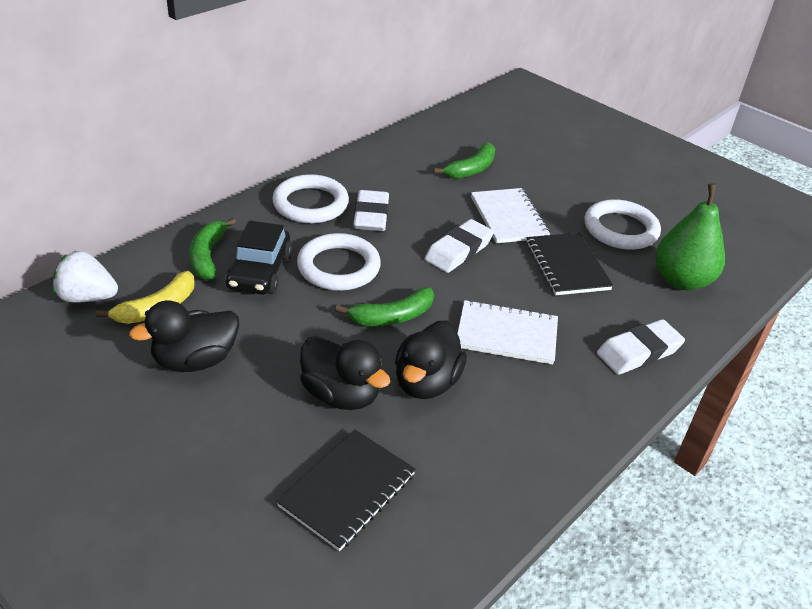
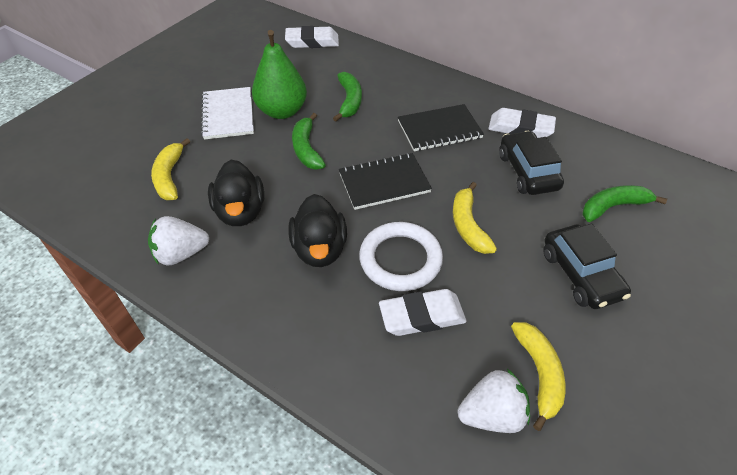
black car: [226,220,292,295] = 1 -> [499,131,564,195] [543,224,631,309] = 2
black duck: [129,300,239,372] [300,336,390,410] [395,320,467,399] = 3 -> [208,160,264,226] [288,194,347,267] = 2
white notebook: [457,300,558,365] [471,188,550,243] = 2 -> [201,87,254,140] = 1
white ring: [272,174,349,223] [297,233,381,291] [585,199,661,250] = 3 -> [359,222,443,291] = 1
white strawberry: [53,251,118,303] = 1 -> [148,216,209,266] [458,369,530,433] = 2
yellow banana: [96,271,195,324] = 1 -> [151,138,190,200] [453,182,497,254] [511,322,566,431] = 3

